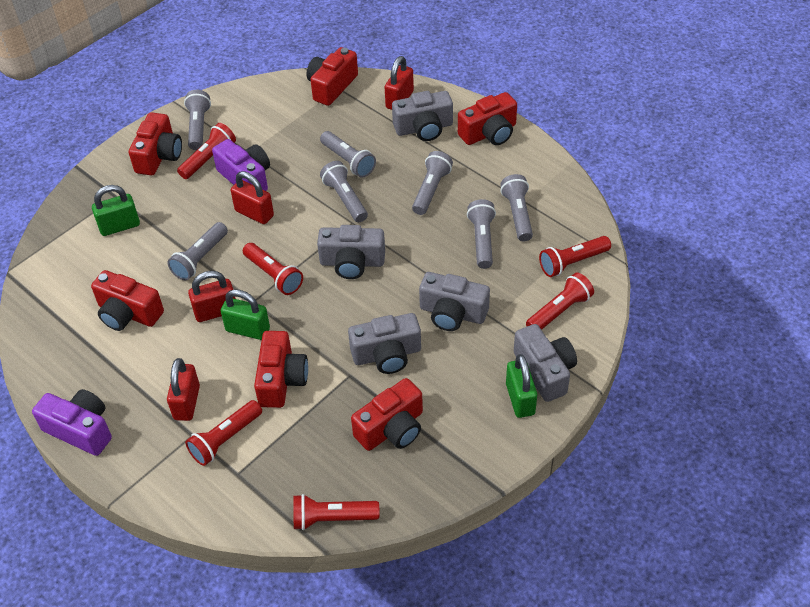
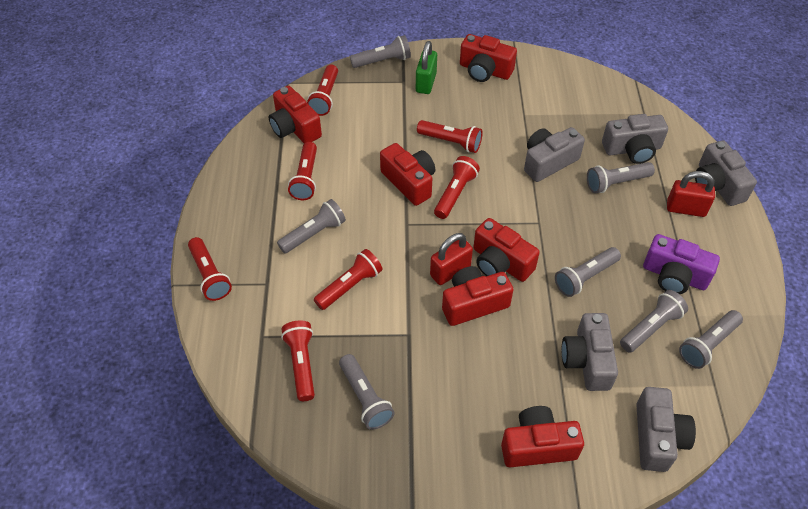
green padlock: [92,185,140,236] [221,289,270,340] [506,354,537,418] = 3 -> [416,41,437,94] = 1
purple camera: [32,389,112,456] [212,139,270,191] = 2 -> [643,234,720,294] = 1
red flashlight: [177,123,236,179] [185,400,262,466] [243,243,303,295] [293,494,379,530] [526,272,594,330] [539,236,611,277] = 6 -> [188,237,232,301] [281,320,315,401] [288,142,317,200] [307,64,338,116] [314,249,382,310] [417,120,482,153] [434,156,480,219] = 7
red padlock: [167,358,200,421] [188,271,236,322] [231,171,274,224] [385,56,414,110] = 4 -> [430,233,473,285] [667,171,715,217] = 2

